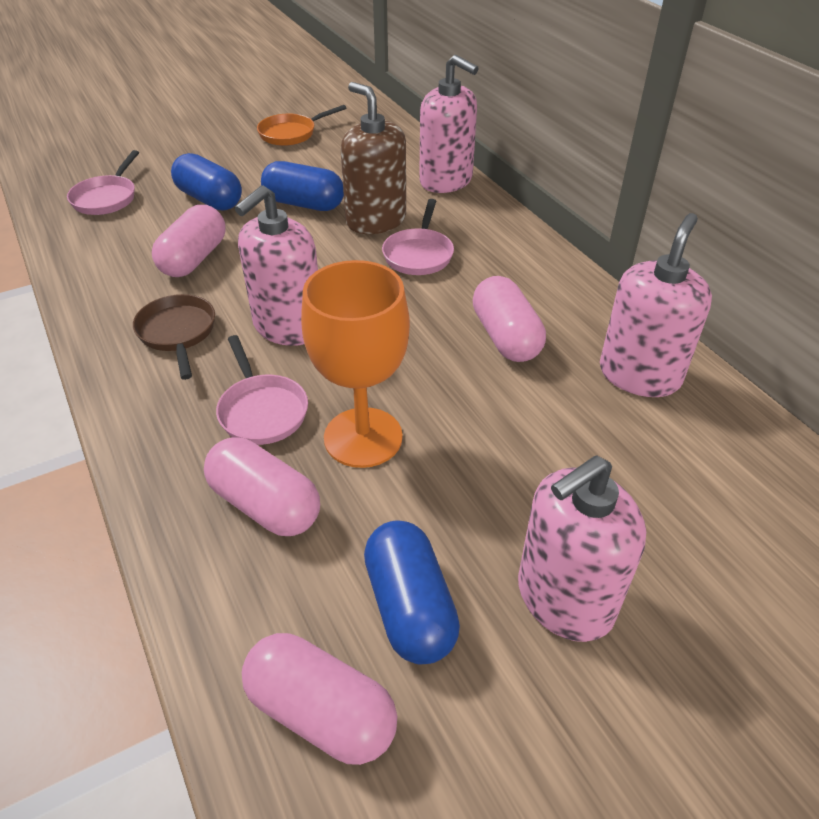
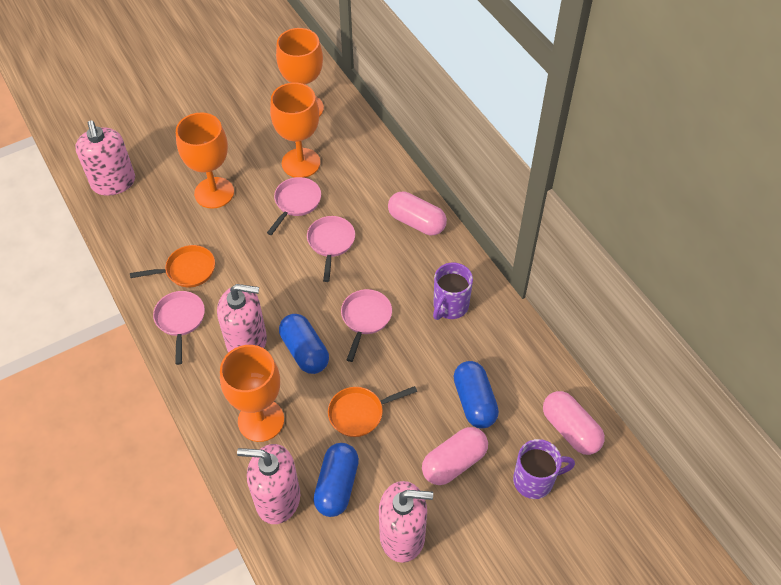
brown pan: [133,294,215,380] = 1 -> none = 0
brown soap dispenser: [341,82,406,234] = 1 -> none = 0
orange goblet: [301,260,410,468] = 1 -> [176,112,234,209] [220,345,284,442] [270,83,320,178] [276,28,324,117] = 4
orange pan: [257,105,347,146] = 1 -> [130,245,215,287] [328,386,417,437] = 2
pink capsule: [152,205,226,277] [204,437,320,536] [242,633,397,765] [473,276,546,362] = 4 -> [388,192,447,235] [422,427,488,485] [543,391,605,455] = 3
pink pan: [67,150,139,215] [216,335,308,445] [382,199,454,275] = 3 -> [153,291,205,365] [267,177,321,235] [307,216,355,282] [341,289,392,362] = 4
purple mug: none = 0 -> [433,263,473,320] [513,439,575,499] = 2

